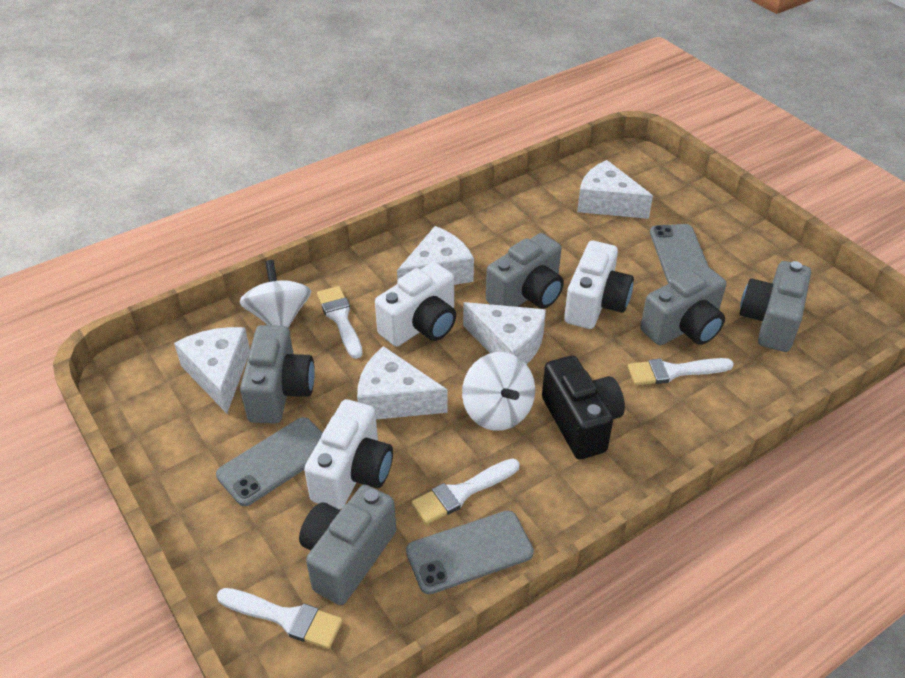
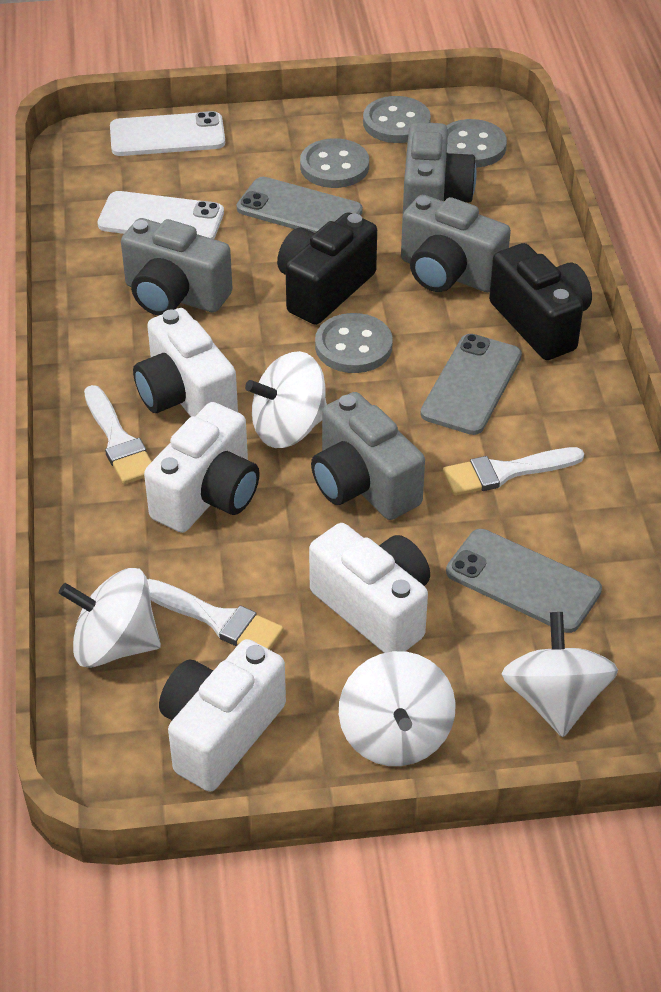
black camera: [542,356,625,459] = 1 -> [277,212,377,325] [489,243,592,360] = 2
grey button: none = 0 -> [300,138,369,188] [315,313,393,373] [363,96,431,143] [446,119,507,168] = 4
grey camera: [240,325,315,423] [299,485,396,605] [486,233,564,309] [640,266,726,345] [740,261,811,352] = 5 -> [121,218,233,316] [311,392,425,520] [401,195,511,292] [403,122,477,214] = 4
white brush: [217,588,343,649] [317,286,363,359] [411,458,520,525] [628,358,734,385] = 4 -> [84,385,152,484] [147,579,284,650] [443,447,584,496] = 3
white camera: [304,399,393,509] [375,262,456,347] [564,241,634,329] = 3 -> [133,308,238,417] [144,402,260,533] [159,639,286,792] [309,523,430,653] = 4
white cheese: [174,327,250,413] [357,346,448,419] [397,226,474,285] [463,302,546,364] [577,160,653,219] = 5 -> none = 0
white phone: none = 0 -> [97,191,224,239] [110,111,225,156] = 2
white spinning top: [239,260,311,328] [462,352,535,431] = 2 -> [59,568,161,668] [245,351,327,448] [339,651,456,766] [501,612,618,737] = 4

